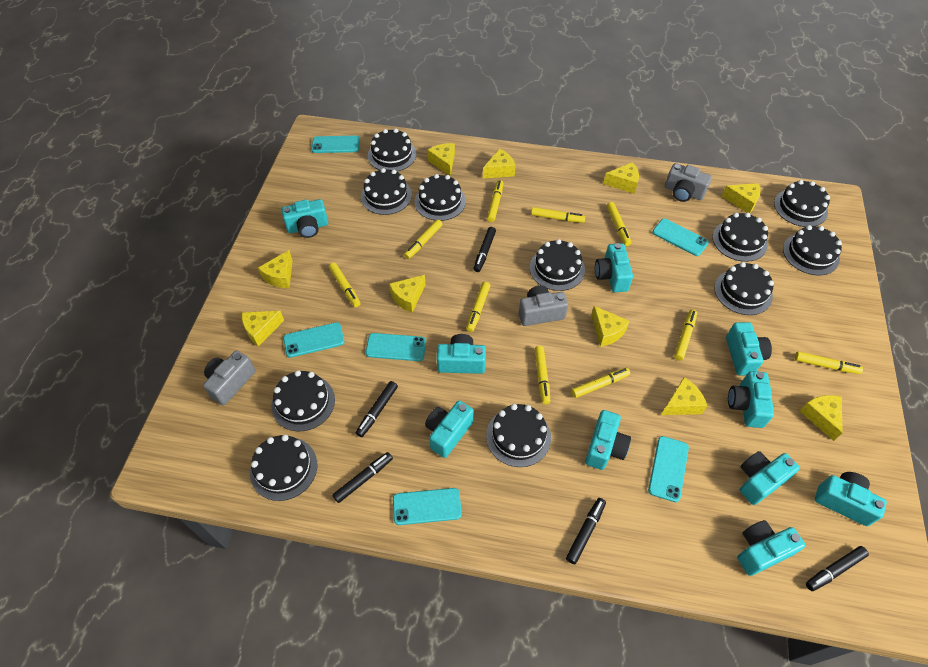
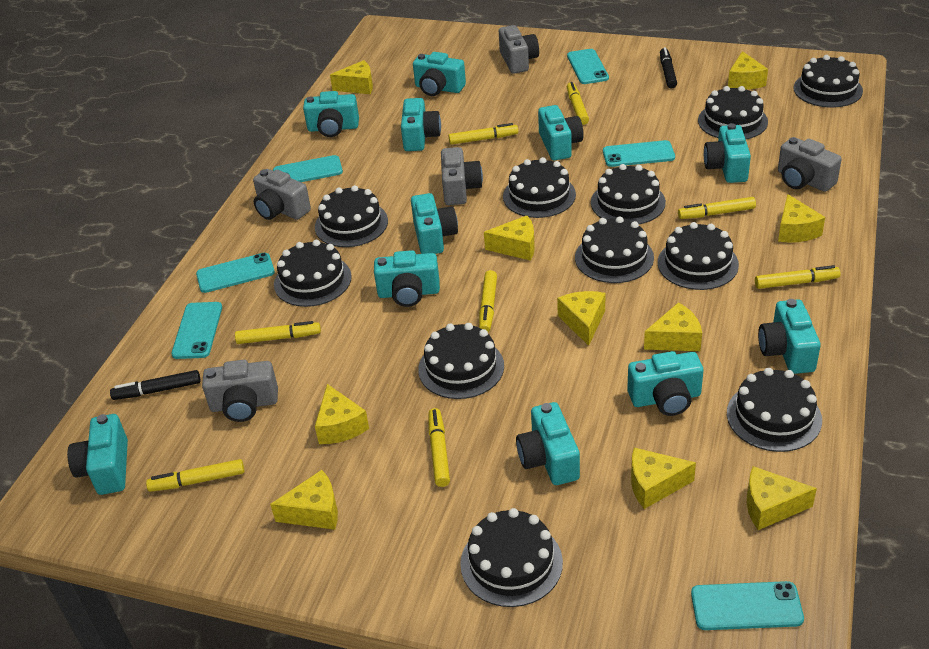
black marker: [332,452,393,503] [356,381,398,437] [473,227,496,272] [566,498,606,564] [806,546,869,591] = 5 -> [110,370,201,400] [660,47,677,89] = 2
grey camera: [203,350,255,405] [519,286,568,326] [665,163,712,202] = 3 -> [202,360,278,422] [253,169,311,220] [441,147,483,205] [499,25,539,74] [778,137,842,192] = 5
turquoise camera: [281,199,328,238] [425,400,474,458] [436,334,486,374] [585,410,631,470] [595,243,633,292] [726,322,772,376] [728,371,774,428] [737,520,806,576] [740,451,800,505] [815,472,887,526] = 10 -> [67,414,128,495] [303,91,359,137] [374,250,440,307] [401,98,441,151] [411,193,458,254] [413,52,466,96] [516,402,580,485] [538,105,584,160] [627,351,704,416] [704,123,751,183] [758,299,821,374] = 11
yellow marker: [329,263,361,307] [404,219,443,259] [466,282,490,332] [487,180,503,222] [531,207,585,223] [534,346,550,404] [571,368,630,398] [607,202,632,246] [674,309,697,361] [795,352,863,374] = 10 -> [146,459,244,492] [235,321,321,344] [429,408,450,487] [449,123,518,145] [479,270,497,332] [567,82,589,125] [678,197,756,219] [755,265,841,289] = 8

